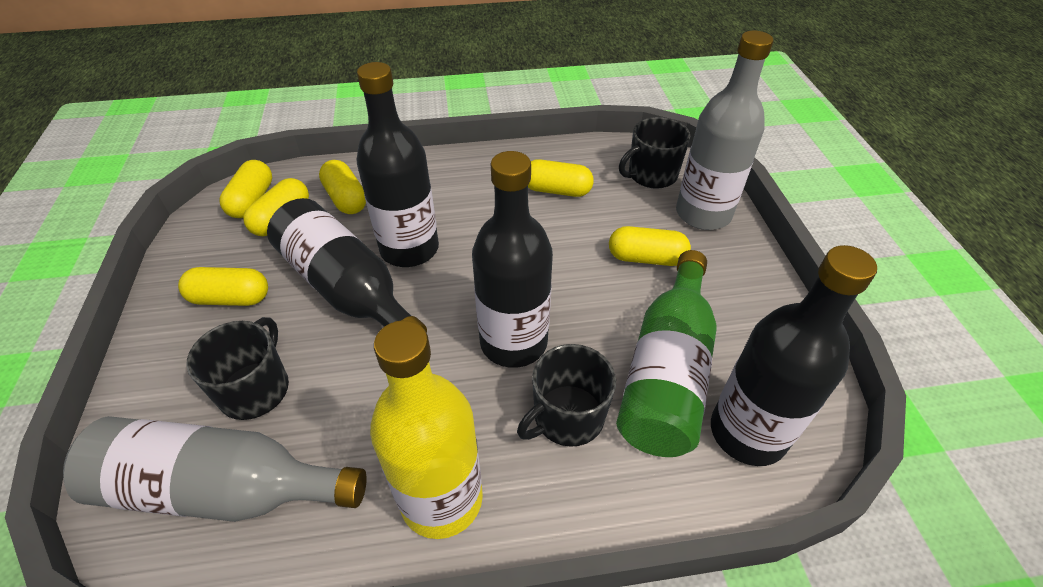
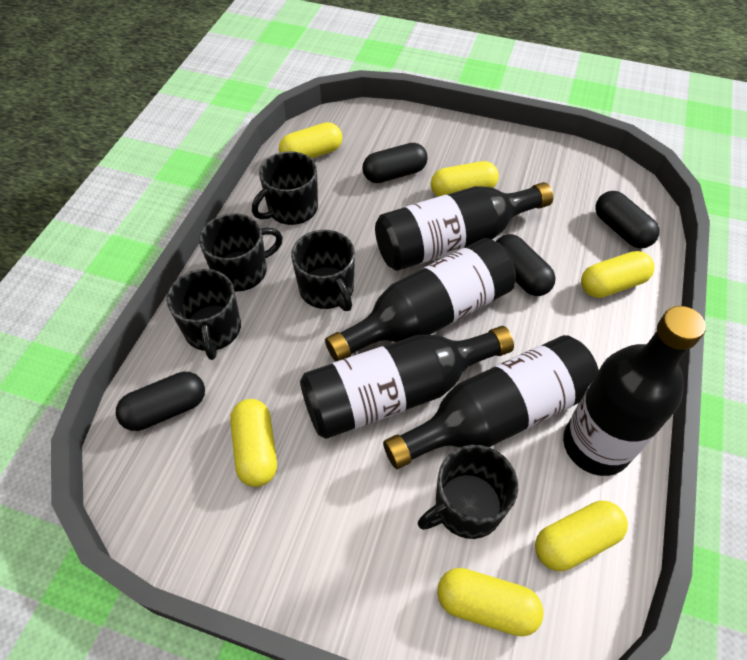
black bottle: [267,198,427,333] [356,62,439,267] [472,151,553,368] [711,245,877,466] = 4 -> [300,326,514,439] [325,238,516,361] [375,182,553,271] [383,335,599,469] [563,306,706,476] = 5
black capsule: none = 0 -> [116,372,205,431] [362,143,427,183] [496,234,556,296] [595,191,659,249] = 4
black mug: [187,317,289,420] [517,344,616,447] [619,117,690,189] = 3 -> [167,269,241,360] [199,213,283,291] [252,151,318,225] [291,230,355,311] [418,445,518,539] = 5
green bottle: [616,250,717,457] = 1 -> none = 0
grey bottle: [63,416,367,522] [676,31,773,230] = 2 -> none = 0
yellow bottle: [370,320,483,539] = 1 -> none = 0

